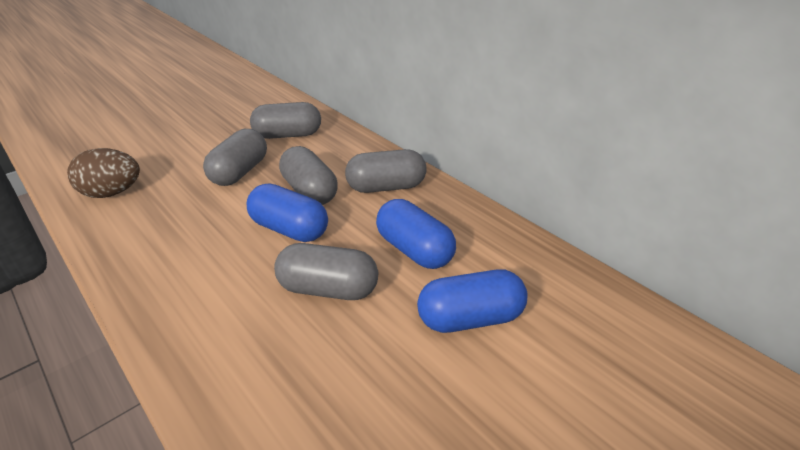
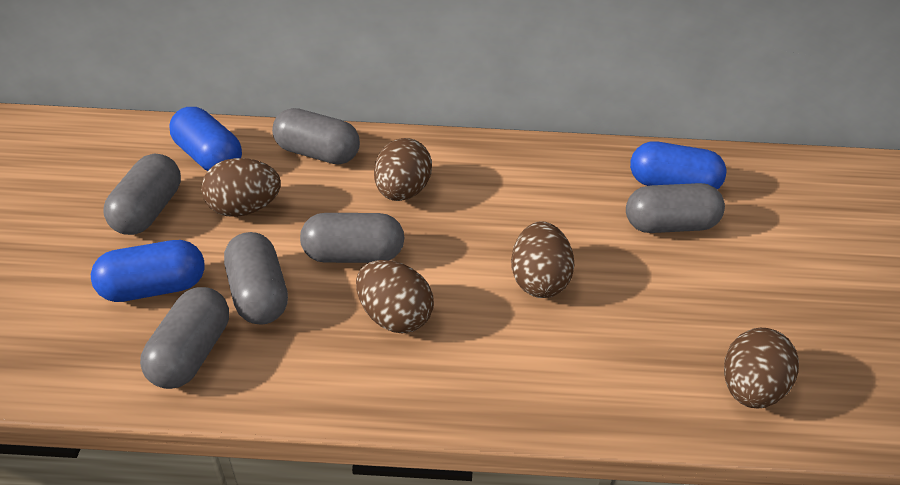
brown egg: [67,148,140,198] = 1 -> [201,158,281,217] [356,260,434,333] [374,138,432,201] [511,221,574,298] [724,328,799,408] = 5
grey capsule: [203,129,267,186] [250,102,321,139] [274,243,378,300] [279,146,338,205] [345,149,426,193] = 5 -> [103,154,181,235] [140,287,229,389] [224,232,288,325] [272,108,360,164] [300,213,404,263] [626,183,725,233] = 6

